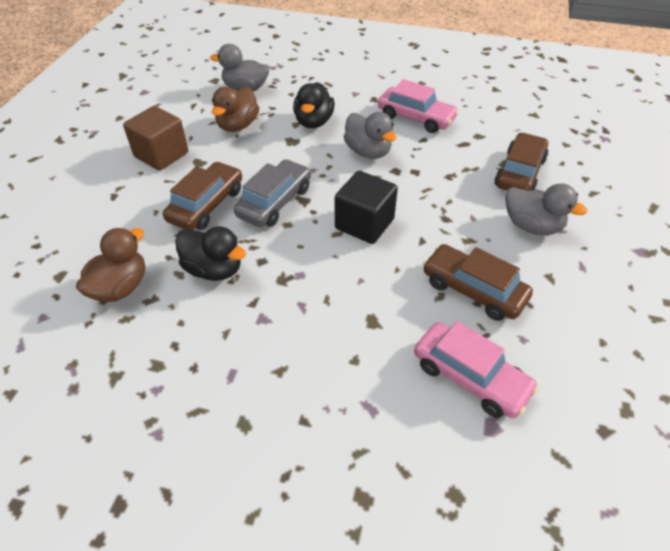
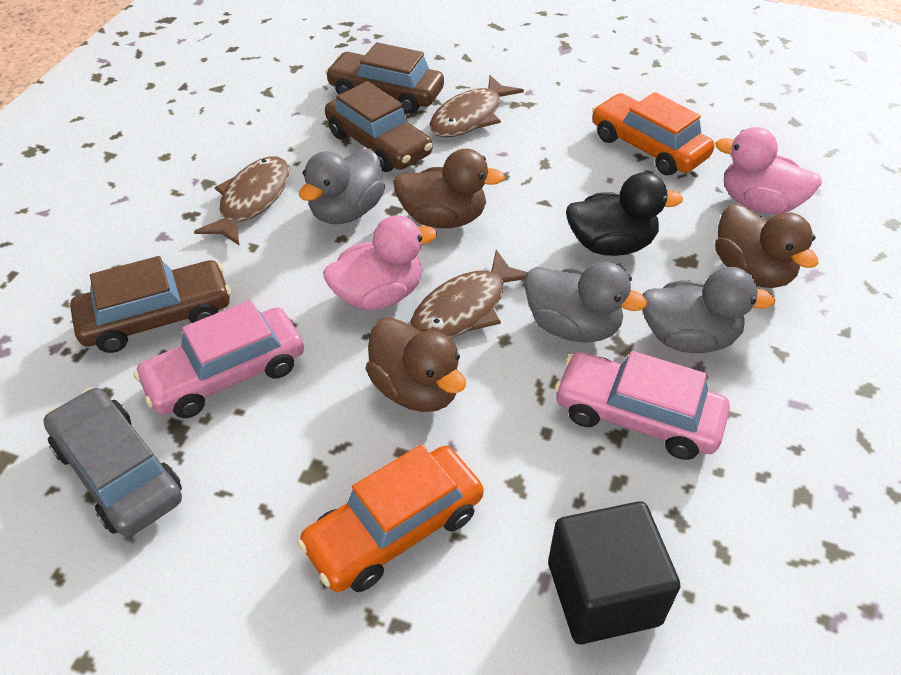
black duck: [175,226,246,281] [293,82,335,128] = 2 -> [566,172,683,256] = 1
brown cube: [123,106,188,171] = 1 -> none = 0
brown duck: [76,228,145,302] [212,86,259,132] = 2 -> [365,317,466,412] [393,149,505,228] [715,203,819,288] = 3
brown fish: none = 0 -> [194,156,289,246] [410,250,527,339] [430,75,524,137] = 3
orange car: none = 0 -> [297,444,484,592] [592,92,714,175] = 2
pink duck: none = 0 -> [323,215,437,310] [715,127,822,214] = 2

